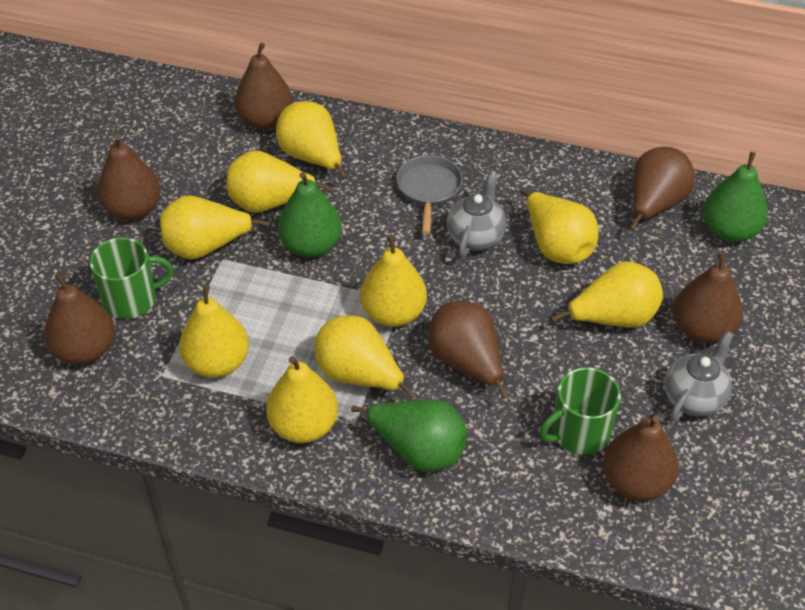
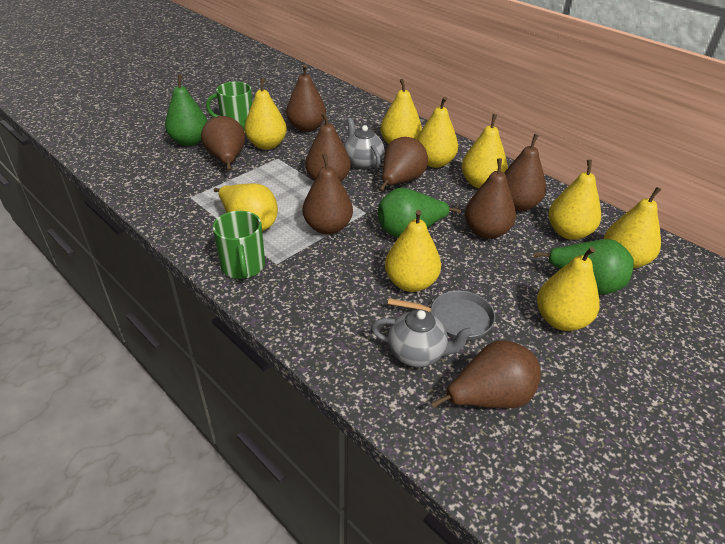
brown pear: [44,273,115,365] [97,135,161,220] [235,42,293,130] [429,301,509,399] [603,415,679,501] [630,147,695,231] [674,251,743,343] = 7 -> [201,116,245,171] [286,64,326,132] [303,154,353,235] [305,112,351,182] [379,137,428,192] [431,340,541,409] [465,158,516,239] [504,134,546,211] = 8

